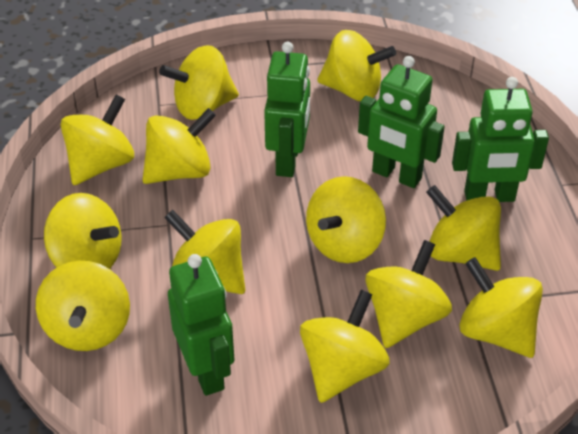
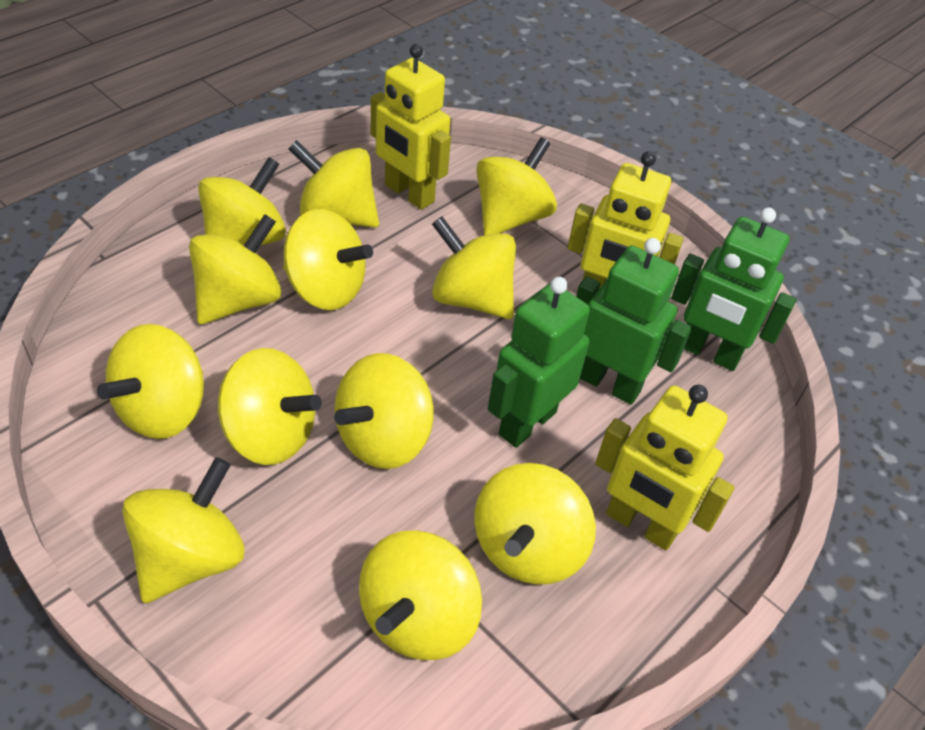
green robot: [168,254,234,396] [264,42,310,177] [358,56,445,188] [452,77,549,202] = 4 -> [488,277,590,448] [576,238,692,405] [671,207,796,371] = 3
yellow robot: none = 0 -> [371,44,451,210] [567,151,684,289] [595,385,735,551] = 3

